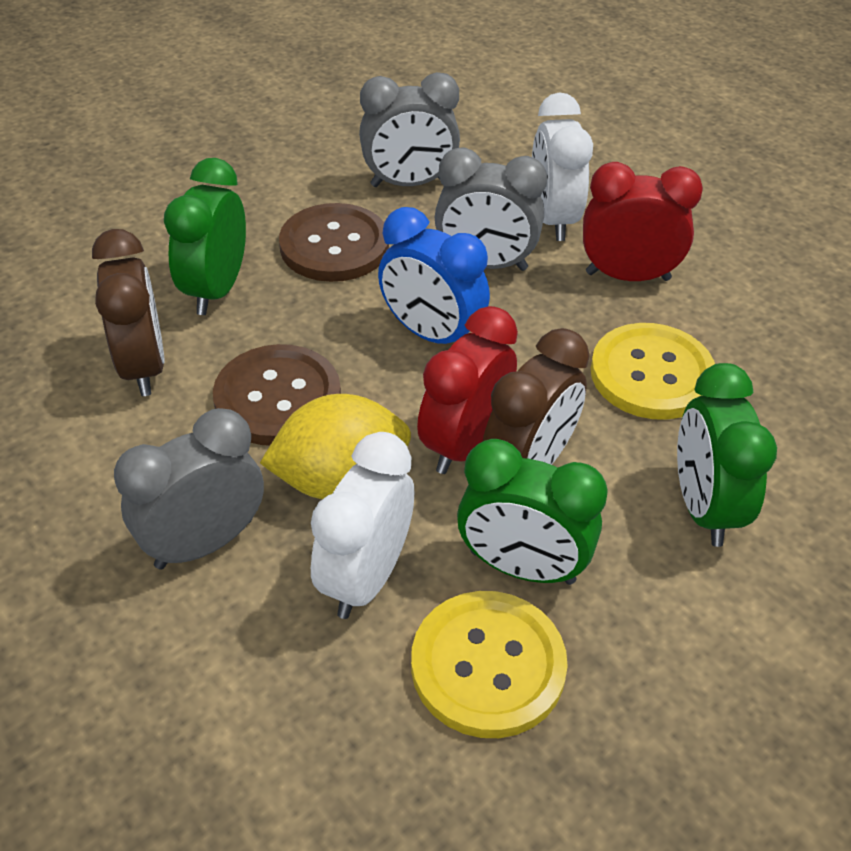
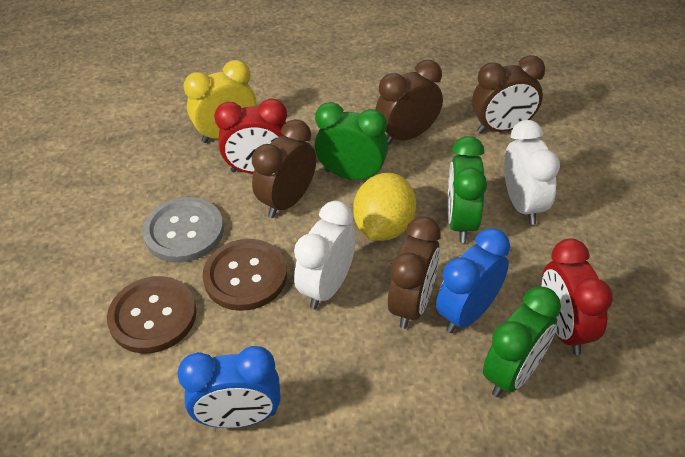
blue clock: [378,207,490,344] = 1 -> [177,346,280,428] [436,228,510,333] = 2
brown clock: [92,229,165,396] [483,328,590,465] = 2 -> [252,119,316,218] [376,60,443,145] [388,216,441,329] [472,55,545,134] = 4
grey button: none = 0 -> [143,197,224,263] = 1
grey clock: [114,408,264,570] [359,72,460,187] [435,148,547,271] = 3 -> none = 0
yellow button: [411,591,568,738] [590,323,715,420] = 2 -> none = 0
yellow clock: none = 0 -> [184,60,256,143] = 1

